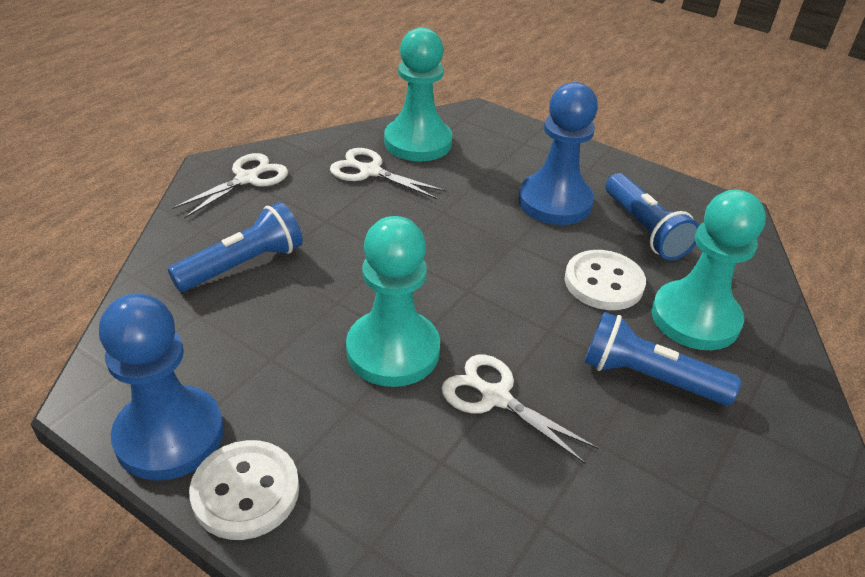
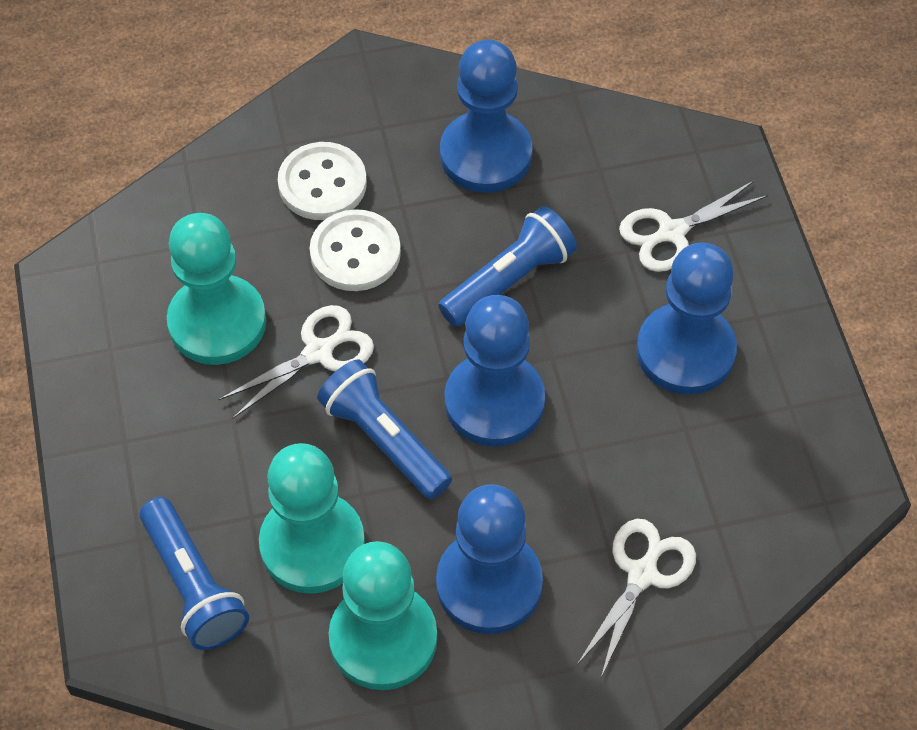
blue pawn: [99,293,224,481] [518,82,598,225] = 2 -> [436,484,543,634] [440,40,533,193] [445,295,545,446] [636,242,737,395] = 4

